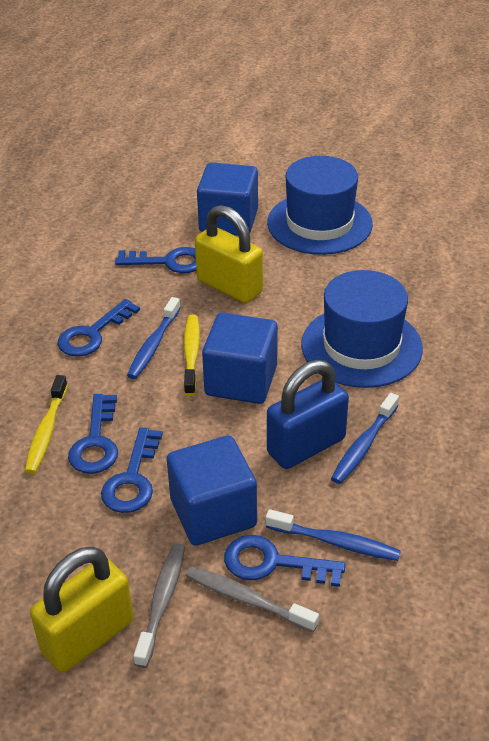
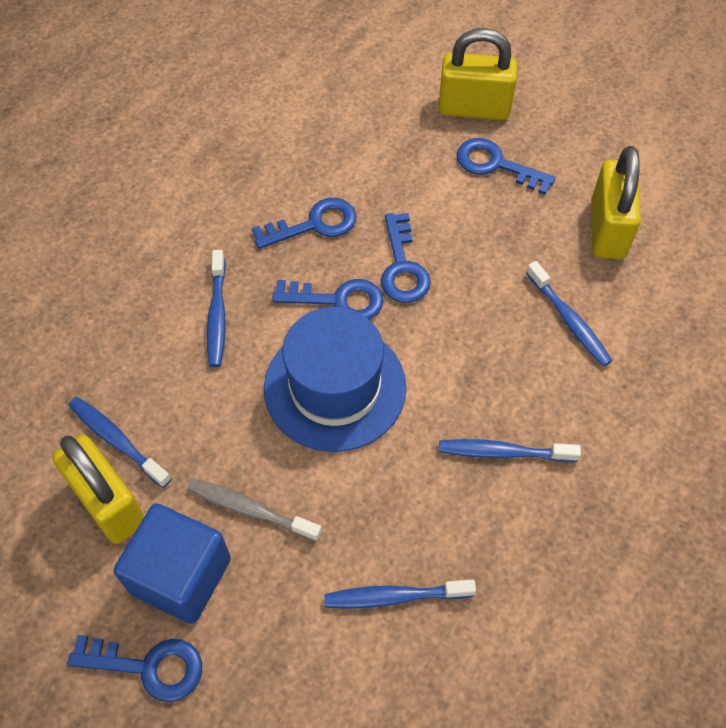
blue cube: [167,435,257,546] [197,162,258,236] [202,313,278,404] = 3 -> [114,503,231,624] = 1
blue hat: [267,156,373,255] [301,270,423,388] = 2 -> [264,307,406,452] = 1
blue padlock: [267,360,349,469] = 1 -> none = 0
blue toothbrush: [127,297,181,379] [266,509,401,561] [331,393,399,484] = 3 -> [69,397,171,488] [207,250,226,367] [324,580,476,609] [439,439,581,462] [526,261,612,367] = 5
grey toothbrush: [133,543,185,668] [186,566,319,632] = 2 -> [187,479,322,542] = 1
yellow padlock: [30,547,133,672] [195,205,263,303] = 2 -> [52,435,145,544] [438,28,518,120] [591,146,641,259] = 3
yellow toothbrush: [25,375,68,474] [184,315,200,396] = 2 -> none = 0

